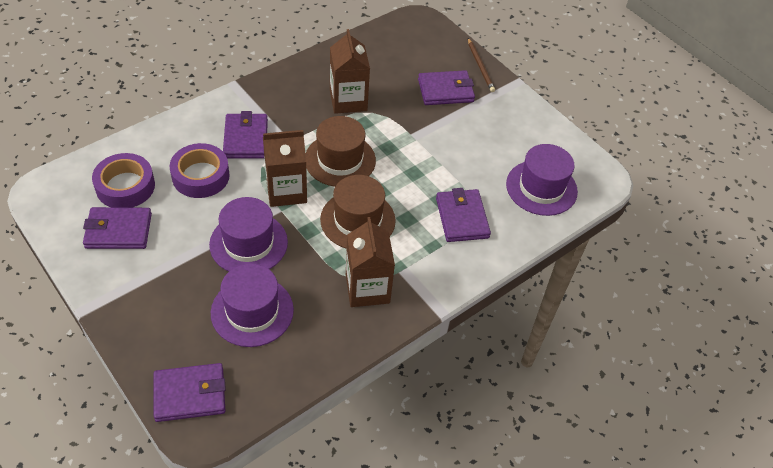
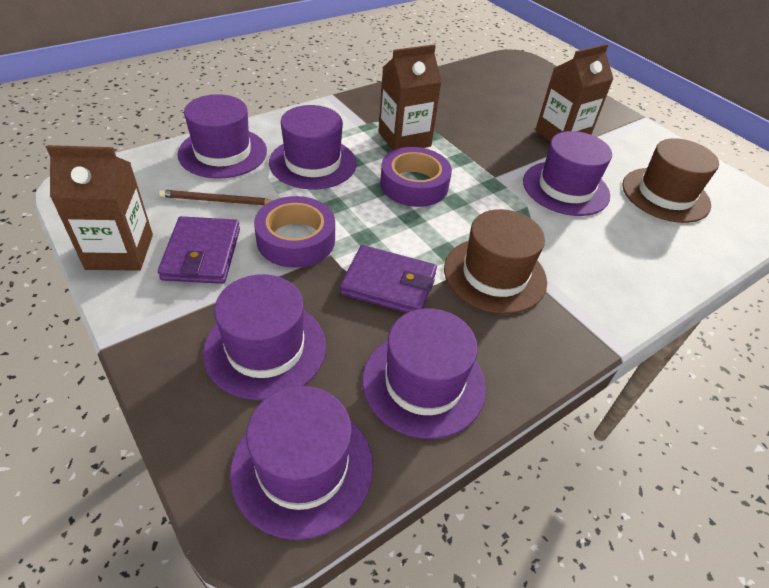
purple hat: [209,197,288,271] [211,264,294,347] [506,144,578,216] = 3 -> [177,94,267,178] [203,274,326,400] [230,386,373,540] [269,105,356,189] [362,308,486,439] [523,131,612,216] = 6
purple wallet: [83,207,152,249] [154,363,226,422] [223,111,268,158] [418,70,475,105] [436,188,491,242] = 5 -> [158,216,240,284] [340,245,437,313] = 2

